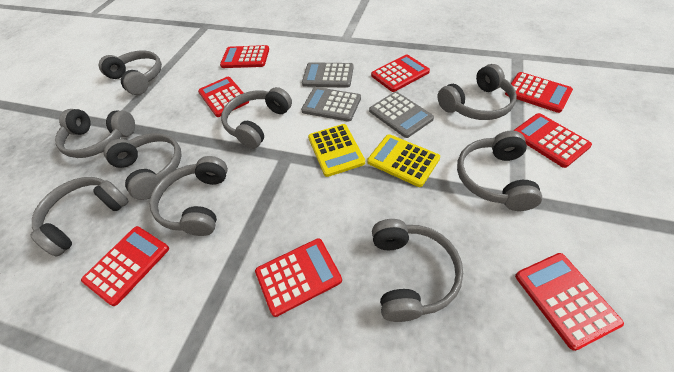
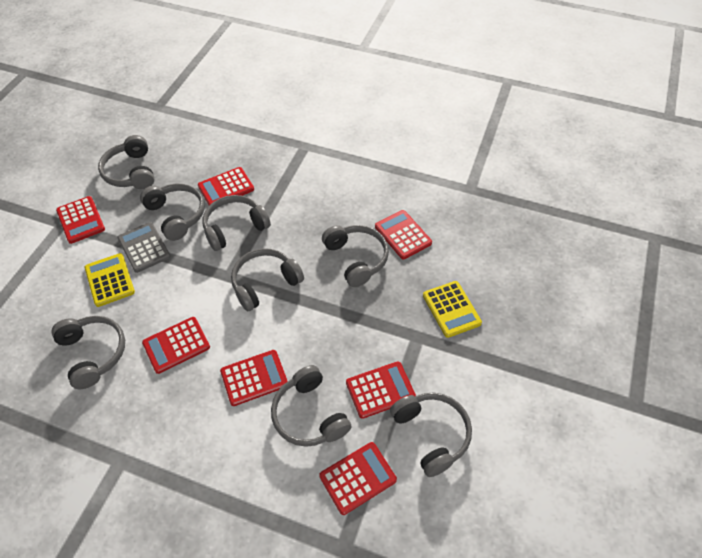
grey calculator: [301,87,361,122] [302,62,354,88] [369,92,434,138] = 3 -> [117,222,170,273] = 1
grey headphones: [31,177,129,256] [55,109,135,158] [99,50,162,95] [104,133,182,200] [150,156,228,236] [221,87,292,149] [372,219,463,322] [437,64,517,120] [457,131,542,211] = 9 -> [51,316,125,389] [98,135,155,189] [140,184,205,241] [203,195,271,251] [231,248,304,311] [271,365,351,447] [322,225,389,287] [390,393,472,477] = 8
red calculator: [81,226,169,306] [198,77,249,117] [220,45,269,68] [255,238,342,317] [371,55,430,92] [505,72,573,113] [513,113,592,168] [515,253,624,351] = 8 -> [56,196,105,244] [142,317,210,374] [198,167,254,205] [220,350,288,406] [319,442,397,515] [346,361,416,419] [375,210,432,259] = 7

